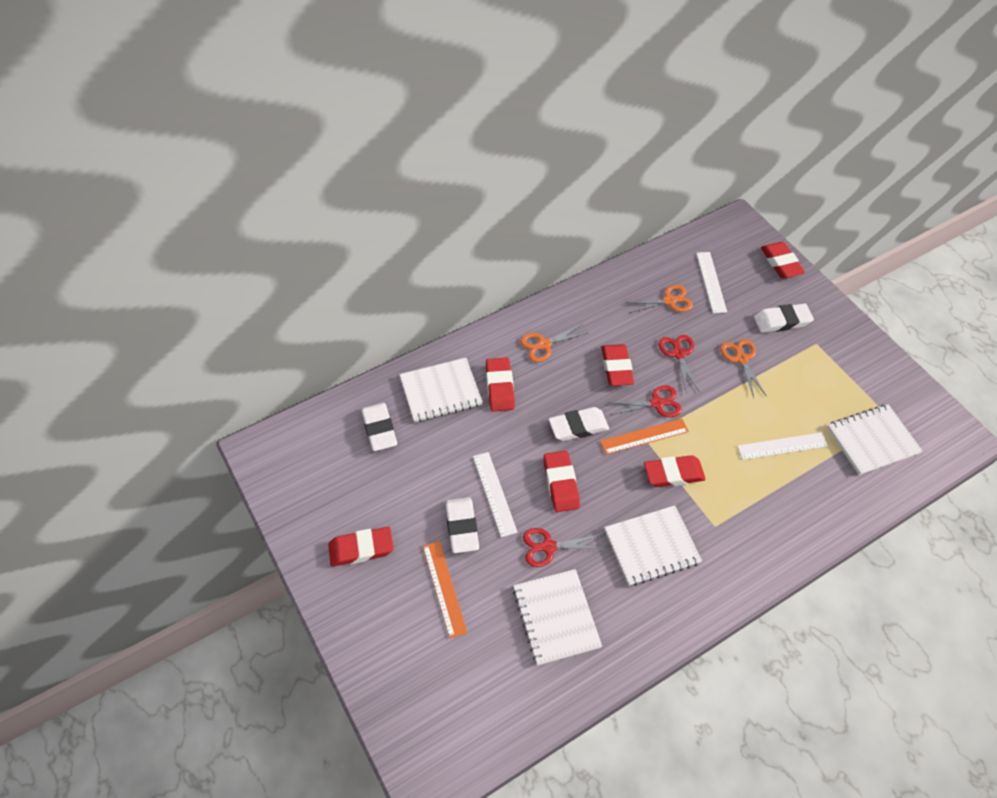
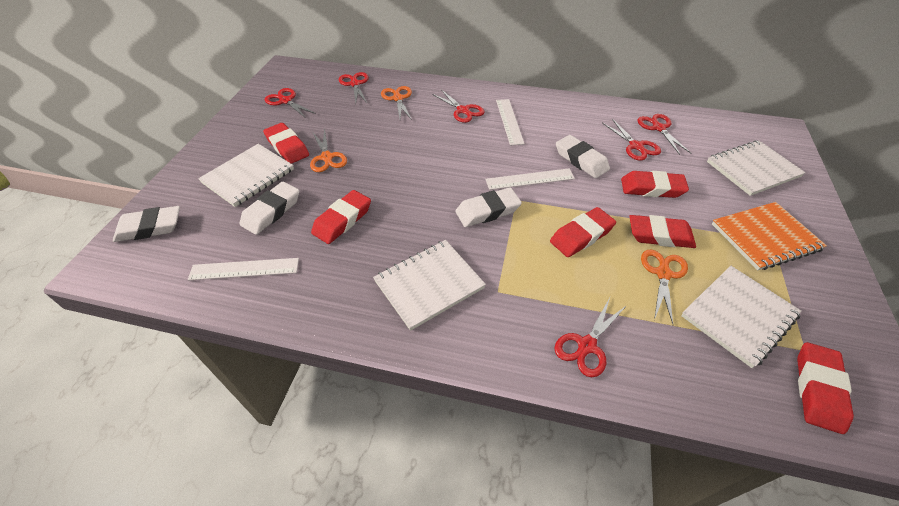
orange notebook: none = 0 -> [712,202,827,270] = 1
orange ruler: [423,541,467,638] [600,419,689,455] = 2 -> none = 0
red scissors: [523,528,604,567] [607,385,682,417] [659,335,700,393] = 3 -> [265,88,316,118] [339,72,369,104] [432,90,485,123] [554,298,627,377] [602,119,661,161] [637,114,691,155] = 6

